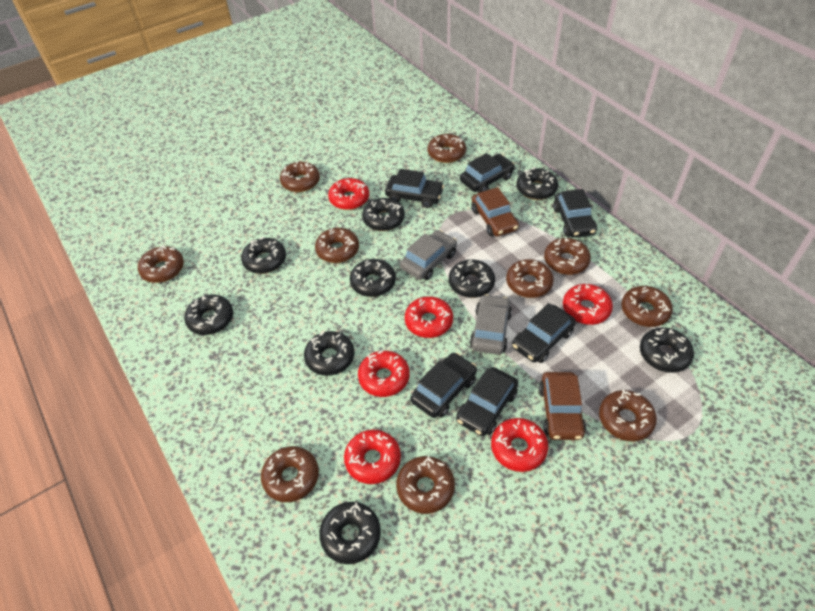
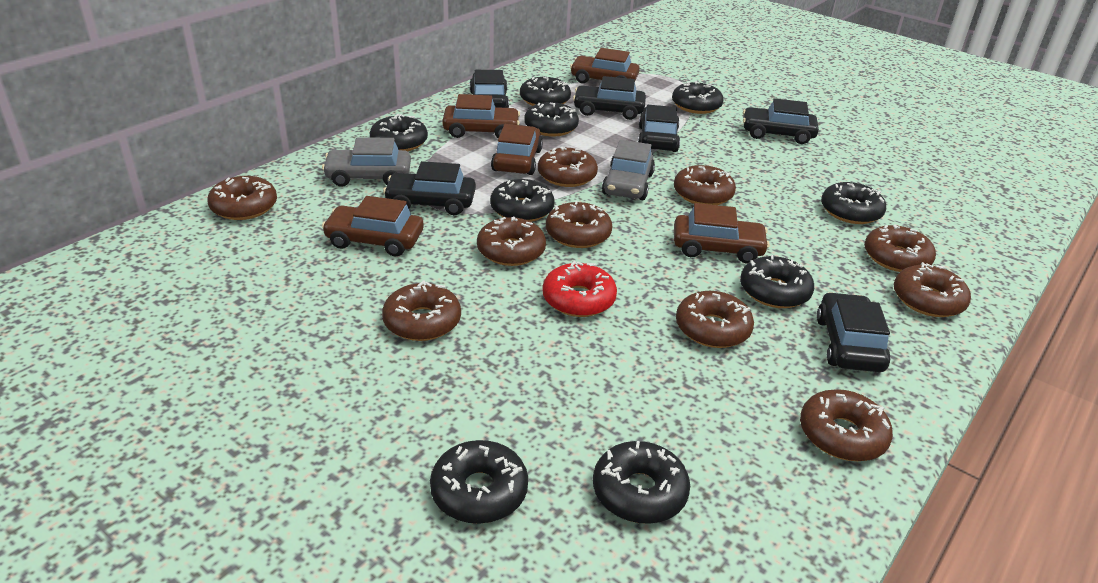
brown car: [472,187,519,237] [539,372,586,440] = 2 -> [322,196,423,256] [442,94,520,138] [491,124,543,175] [570,48,640,83] [674,203,770,263] = 5
red donut: [328,178,369,210] [344,430,401,484] [358,350,410,397] [405,296,453,338] [491,418,548,472] [563,284,613,325] = 6 -> [542,260,617,317] = 1

